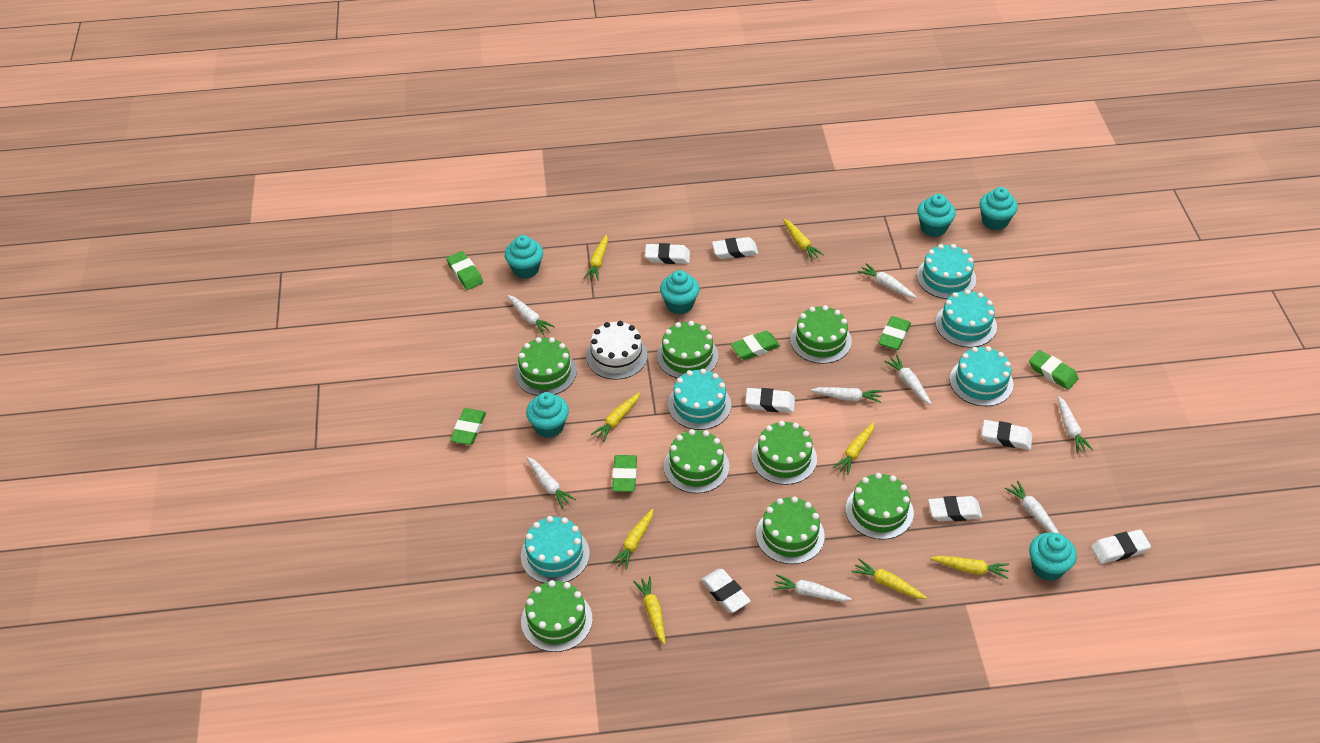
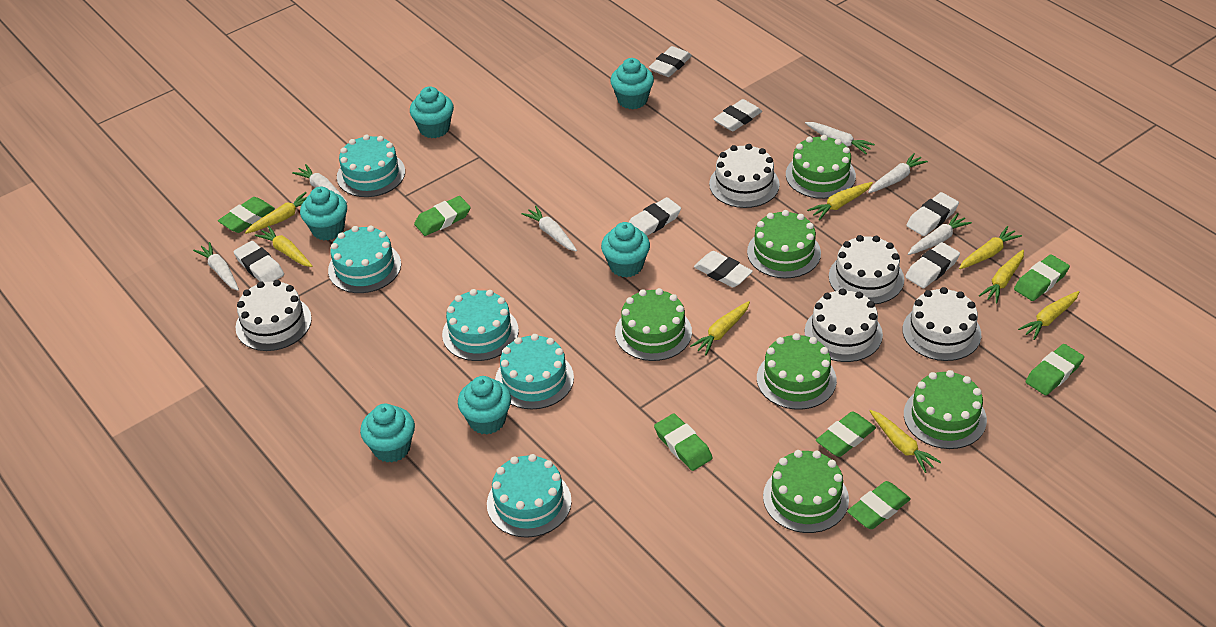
green cake: [515,337,577,396] [521,580,593,652] [657,321,718,379] [664,429,729,493] [751,421,817,485] [756,496,825,564] [790,305,852,364] [846,473,914,540] = 8 -> [615,288,692,361] [747,210,821,278] [757,333,837,410] [763,450,849,533] [786,135,856,199] [904,370,987,449] = 6
green eraser: [446,251,483,290] [450,408,486,445] [612,455,637,492] [731,331,780,360] [879,316,911,350] [1029,350,1079,390] = 6 -> [218,197,275,233] [414,196,471,236] [654,414,713,471] [816,411,876,457] [847,481,911,529] [1014,254,1070,301] [1026,344,1084,395] = 7
white cake: [586,321,648,380] = 1 -> [235,280,312,351] [709,144,780,208] [805,288,883,362] [829,235,904,304] [902,287,981,361] = 5
white carrot: [507,295,555,335] [527,457,576,509] [773,574,852,601] [811,387,882,403] [858,263,917,298] [884,355,932,405] [1005,481,1059,533] [1058,396,1093,453] = 8 -> [193,242,239,291] [292,164,347,203] [521,206,577,252] [805,122,875,154] [868,153,928,193] [908,213,972,255] = 6

